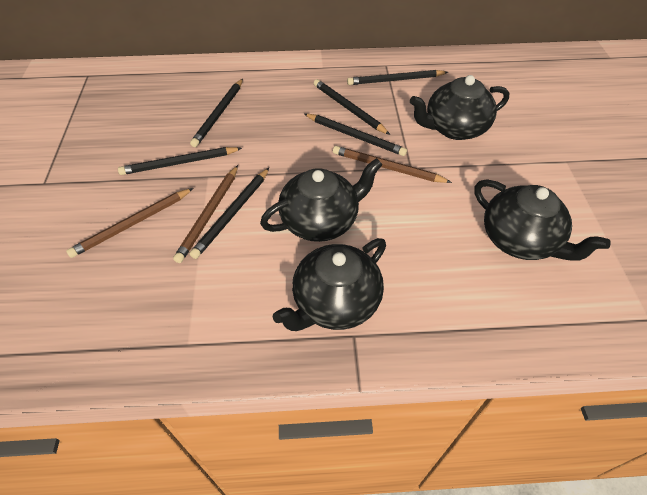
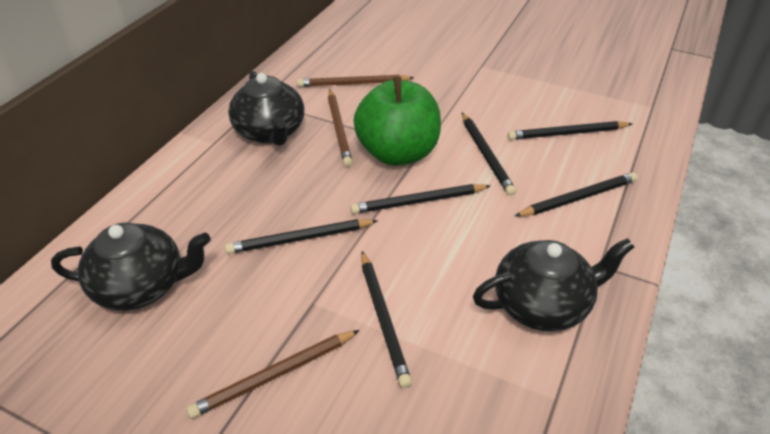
black teapot: [260,158,383,242] [273,238,386,331] [410,75,509,140] [474,179,611,261] = 4 -> [51,222,211,311] [228,71,304,146] [473,238,634,332] = 3
green apple: none = 0 -> [354,77,441,166] = 1

